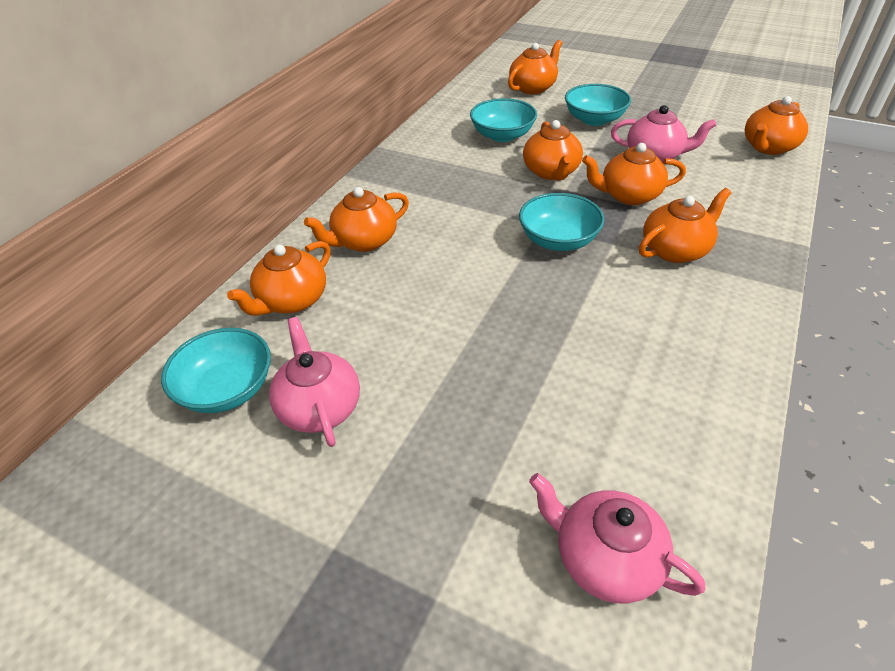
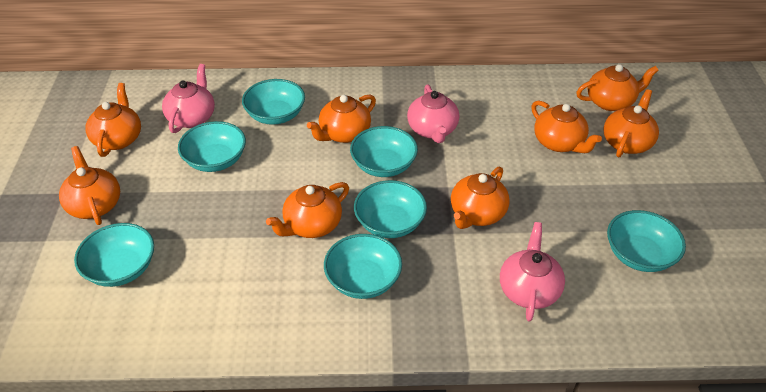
orange teapot: [227,241,331,316] [304,187,409,252] [508,40,562,94] [523,120,583,180] [582,143,686,205] [639,188,731,263] [745,96,808,155] = 7 -> [59,146,120,225] [86,83,141,157] [266,182,349,238] [307,95,376,143] [451,167,510,229] [531,100,602,153] [576,64,659,111] [604,89,659,157] = 8
turquoise bowl: [161,328,271,413] [470,98,537,142] [519,193,605,251] [565,84,631,126] = 4 -> [74,223,154,287] [178,121,246,172] [242,79,305,125] [324,234,402,299] [350,126,418,177] [354,180,427,238] [607,210,686,272] = 7

